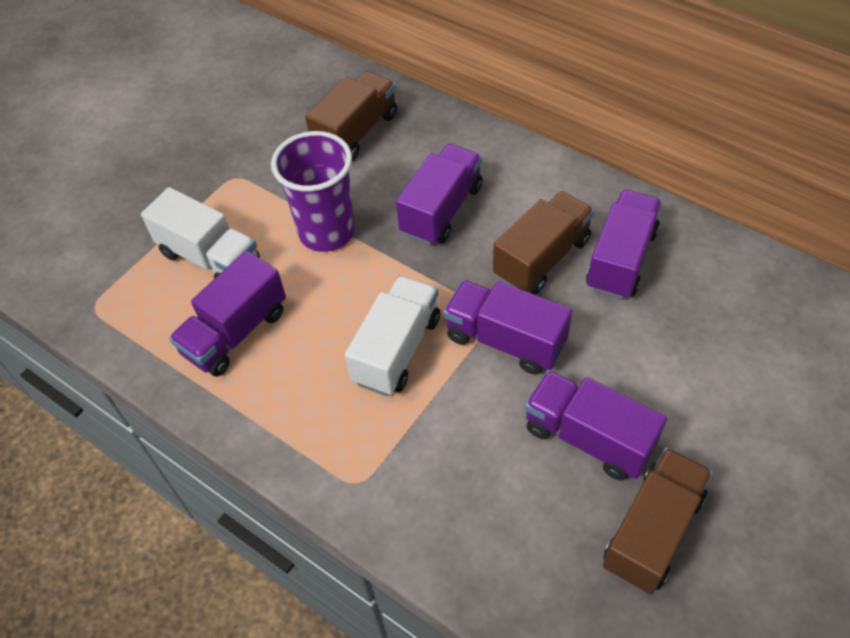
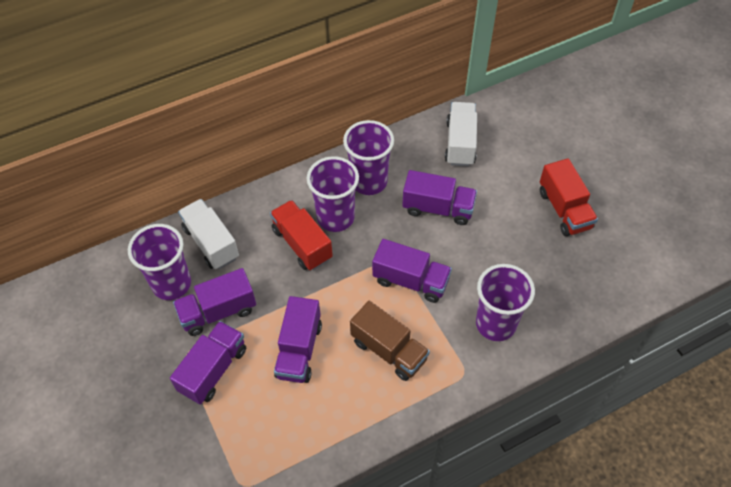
brown truck: [305,71,397,161] [493,191,594,294] [603,448,713,595] = 3 -> [350,301,430,381] = 1
purple cup: [271,131,355,252] = 1 -> [128,224,191,300] [307,156,359,232] [343,120,394,195] [476,264,535,341] = 4
red truck: none = 0 -> [270,200,333,270] [540,158,598,236] = 2

